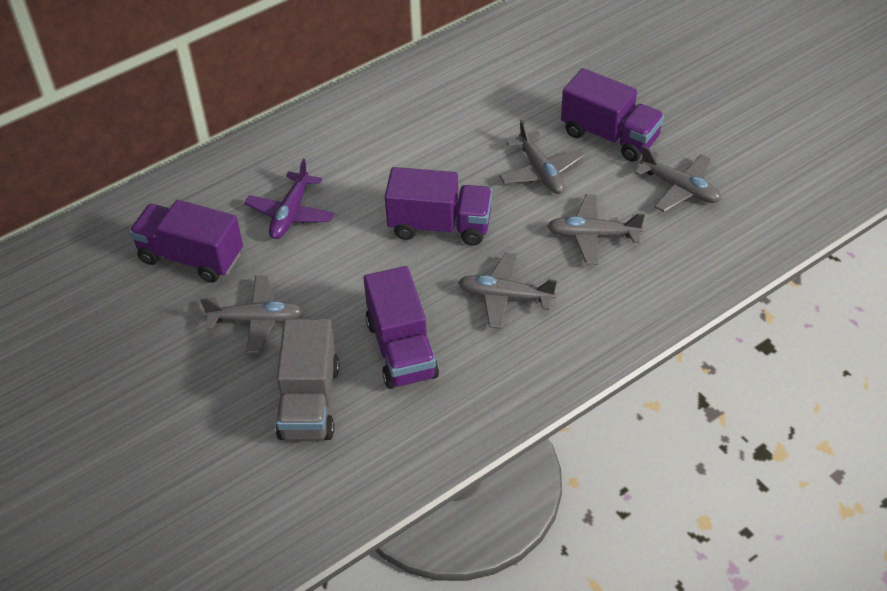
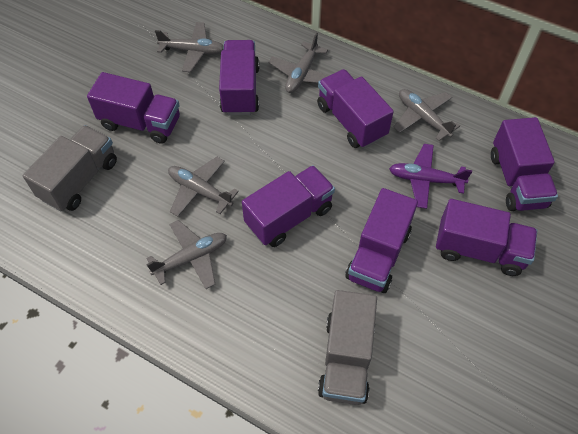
grey truck: [275,319,340,440] = 1 -> [23,125,117,211] [318,290,377,405] = 2
purple truck: [129,200,243,283] [364,266,439,389] [385,167,492,246] [561,68,665,162] = 4 -> [87,72,180,144] [219,40,259,115] [242,165,335,247] [317,69,394,148] [345,188,418,293] [436,199,537,276] [491,117,558,211] = 7

